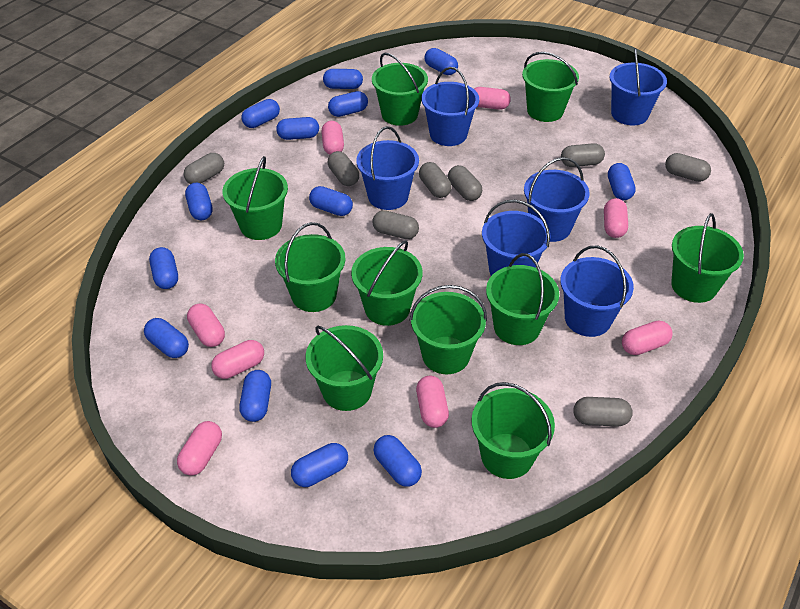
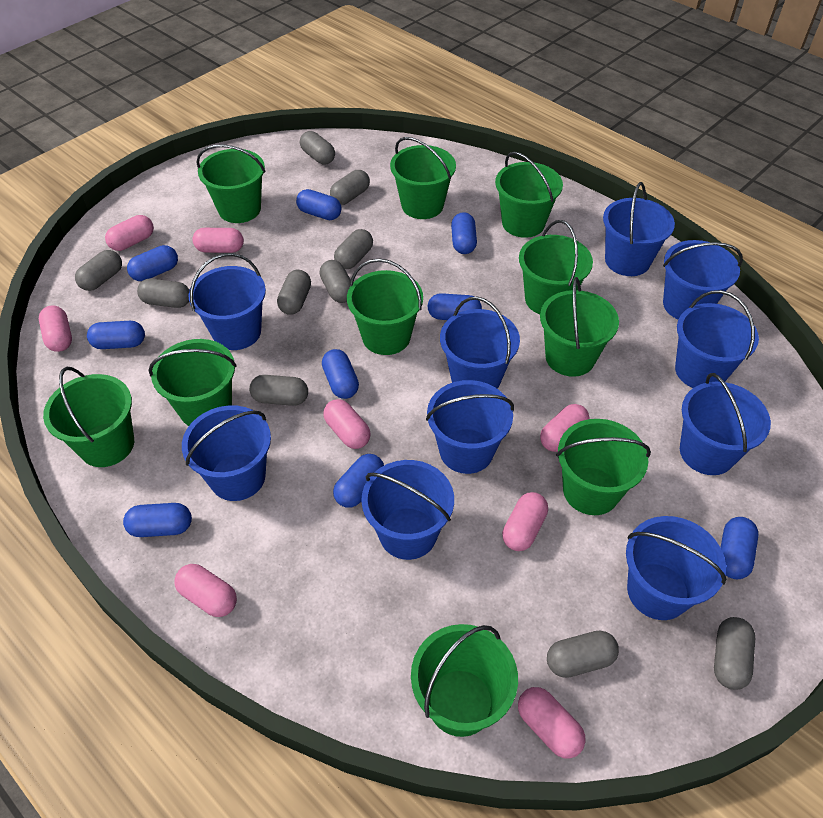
blue bucket: [356,126,419,210] [421,67,479,146] [482,200,551,276] [524,157,590,242] [560,245,634,337] [609,48,667,125] = 6 -> [182,405,271,501] [189,253,266,350] [361,460,454,560] [426,380,514,474] [440,296,520,388] [603,182,675,276] [626,516,726,620] [663,240,743,319] [675,290,759,388] [680,373,771,475] = 10
blue capsule: [144,318,189,358] [149,247,178,289] [185,183,213,220] [239,370,271,422] [241,99,280,128] [276,117,319,140] [291,443,348,487] [309,186,353,216] [323,69,363,89] [328,91,368,117] [374,435,422,487] [425,48,458,75] [608,163,636,200] = 13 -> [87,321,145,349] [123,503,192,537] [127,245,178,281] [296,189,341,220] [322,349,359,399] [333,454,384,507] [428,293,482,320] [451,212,477,254] [721,517,758,579] = 9
grey capsule: [184,153,224,184] [328,151,359,186] [372,210,419,239] [419,162,452,198] [448,165,482,201] [561,143,605,167] [574,397,633,427] [665,153,711,182] = 8 -> [75,250,122,291] [137,279,189,308] [249,375,308,406] [277,270,311,315] [300,131,335,164] [319,260,351,303] [330,170,370,205] [334,229,373,269] [547,631,619,678] [714,617,755,690] = 10

